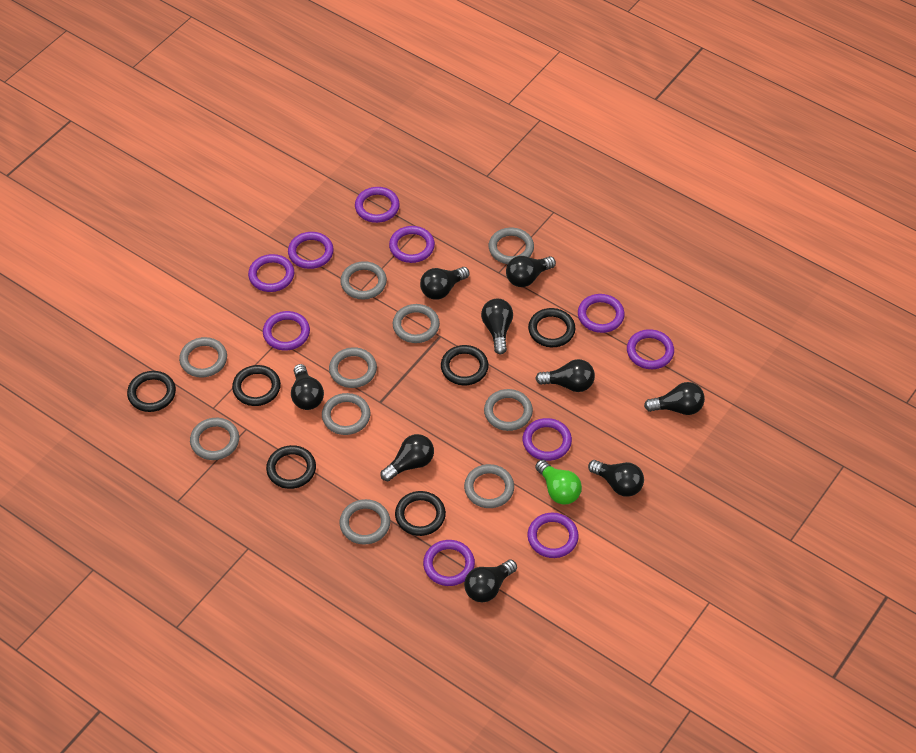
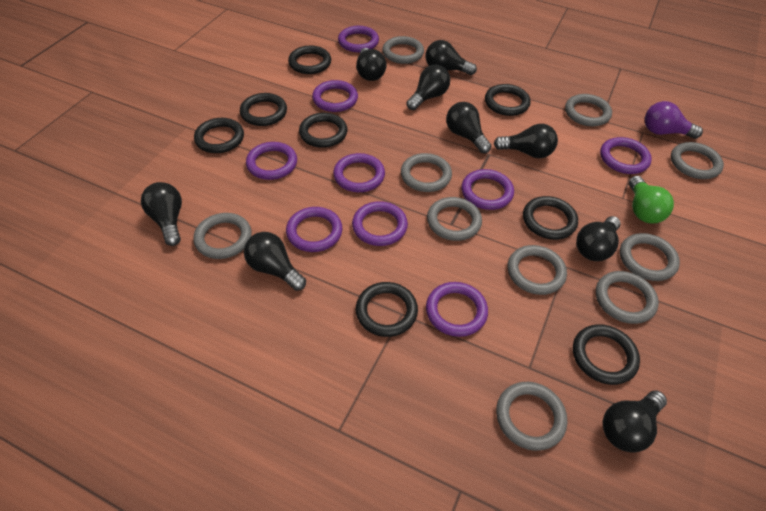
black ring: [127,371,176,412] [232,365,281,406] [266,445,316,489] [395,491,446,536] [441,345,489,385] [528,308,576,347] = 6 -> [194,118,244,153] [240,93,287,126] [288,46,331,74] [299,113,347,148] [356,282,418,337] [485,84,531,116] [523,196,578,240] [573,324,640,385] = 8
purple light bulb: none = 0 -> [645,101,703,139] = 1
purple ring: [248,254,294,292] [263,311,310,351] [288,232,334,269] [355,187,400,223] [389,226,435,263] [423,540,475,586] [523,418,572,461] [527,513,579,558] [578,294,625,333] [627,329,674,369] = 10 -> [246,142,297,180] [286,207,342,252] [312,80,358,112] [333,153,385,192] [338,26,379,52] [352,201,408,246] [426,282,488,337] [461,169,514,210] [600,137,652,174] = 9

